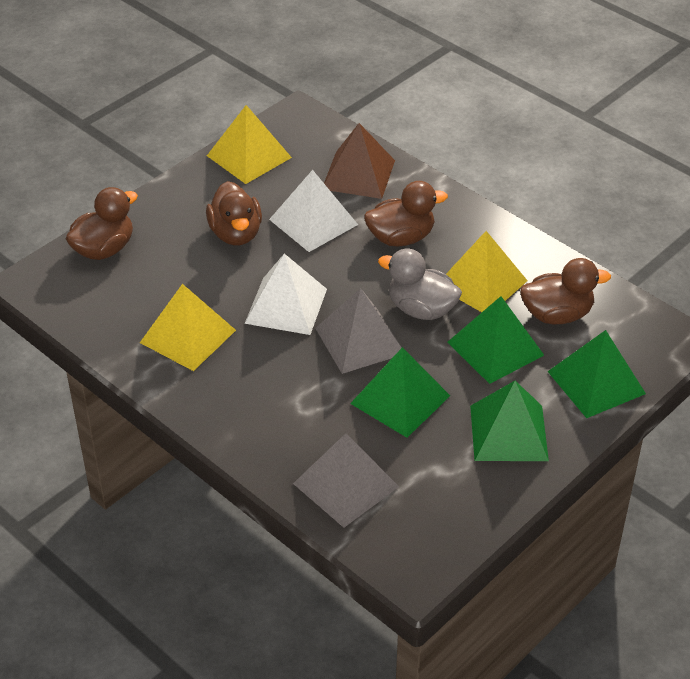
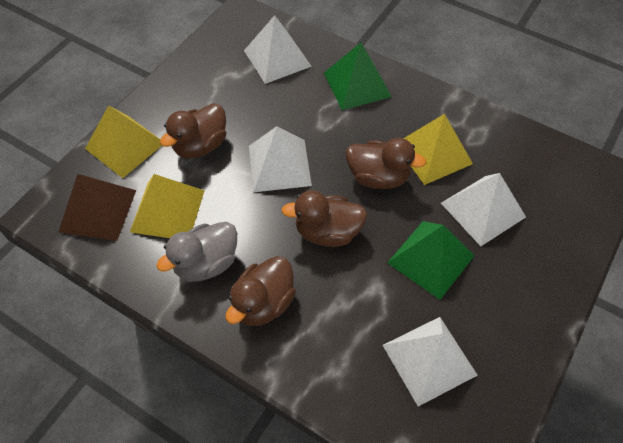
green pyramid: [350,347,450,438] [448,296,544,384] [470,381,549,461] [547,330,646,418] = 4 -> [324,43,392,110] [387,221,475,300] = 2
grey pyramid: [293,433,399,528] [315,288,402,374] = 2 -> none = 0
white pyramid: [245,254,327,335] [269,170,358,252] = 2 -> [244,15,312,84] [249,126,312,192] [383,317,478,407] [441,173,526,246] = 4

